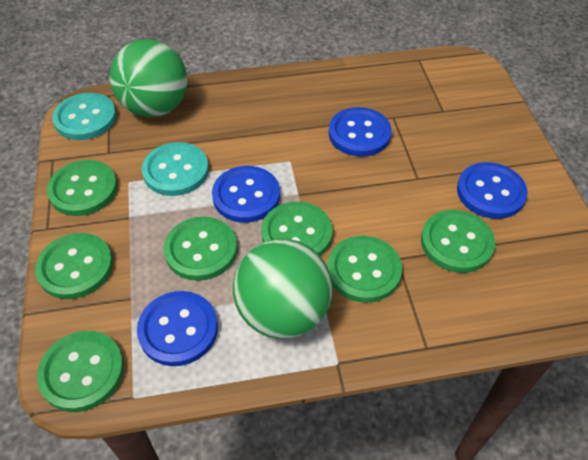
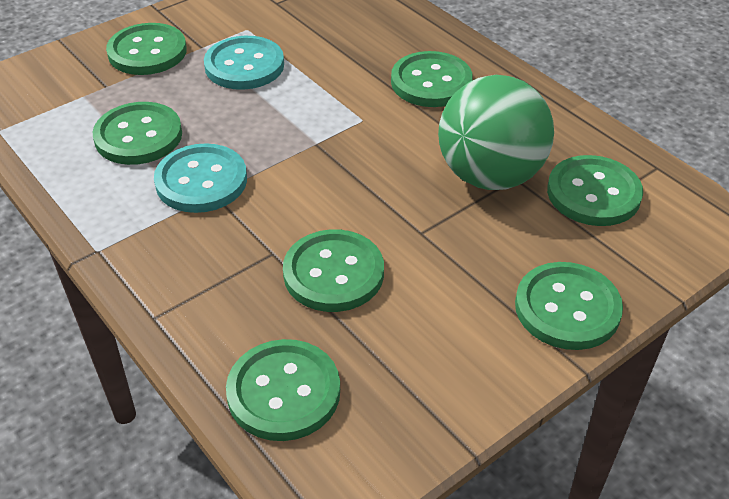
blue button: [137,291,218,366] [212,166,280,223] [329,107,392,157] [457,162,528,219] = 4 -> none = 0
green ball: [110,39,187,117] [233,239,332,339] = 2 -> [438,75,554,190] = 1

